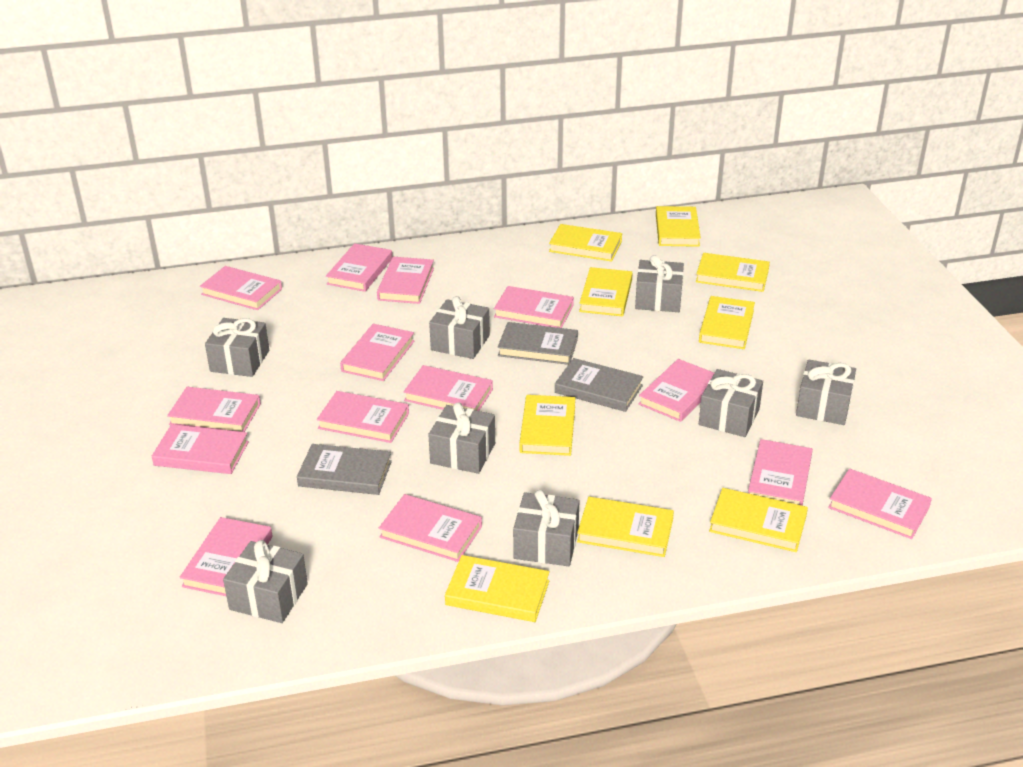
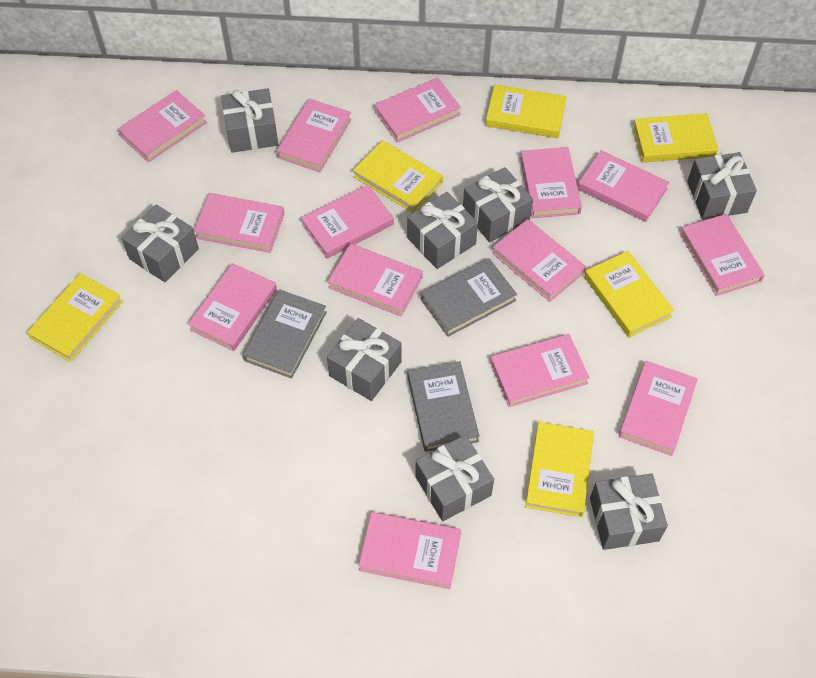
yellow book: [445,555,550,622] [519,395,575,456] [549,224,622,262] [577,497,674,557] [579,267,632,316] [656,206,701,247] [696,253,770,292] [699,296,755,349] [709,488,808,552] = 9 -> [27,273,123,362] [353,140,443,213] [486,85,566,138] [525,422,594,517] [584,251,674,338] [633,113,718,162] = 6

